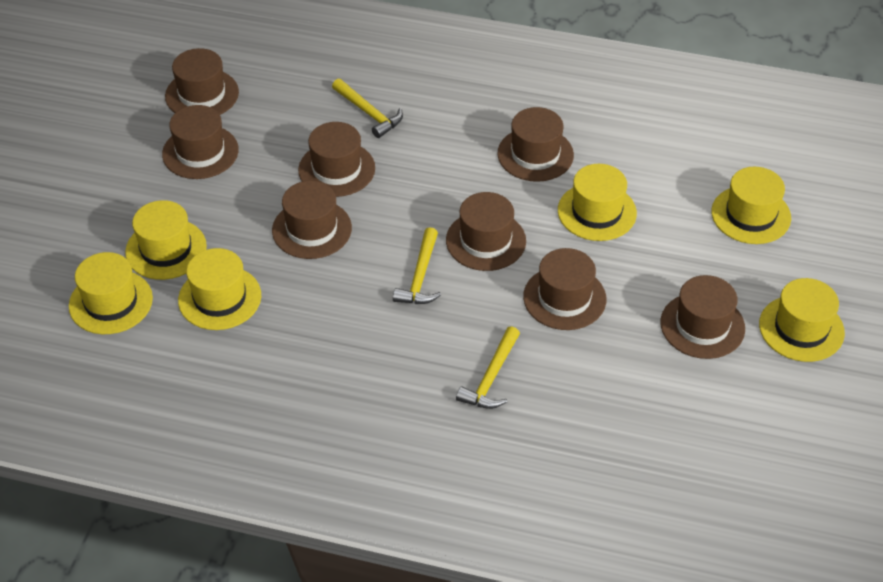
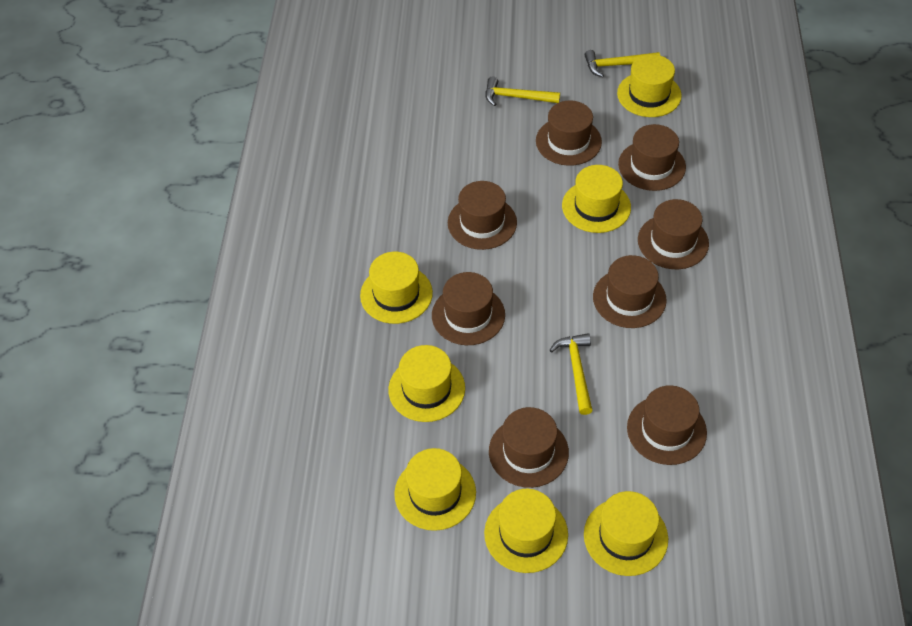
yellow hat: [69,252,153,334] [125,200,207,280] [178,248,261,330] [558,164,637,241] [711,167,791,244] [759,278,845,362] = 6 -> [360,252,433,324] [388,345,465,422] [394,448,476,531] [484,489,568,573] [562,165,631,233] [584,491,668,576] [617,54,682,117] = 7

